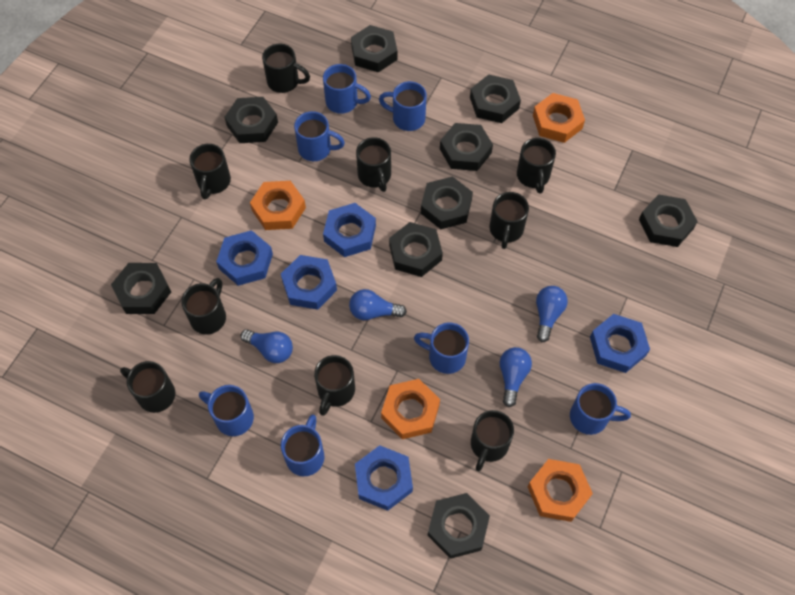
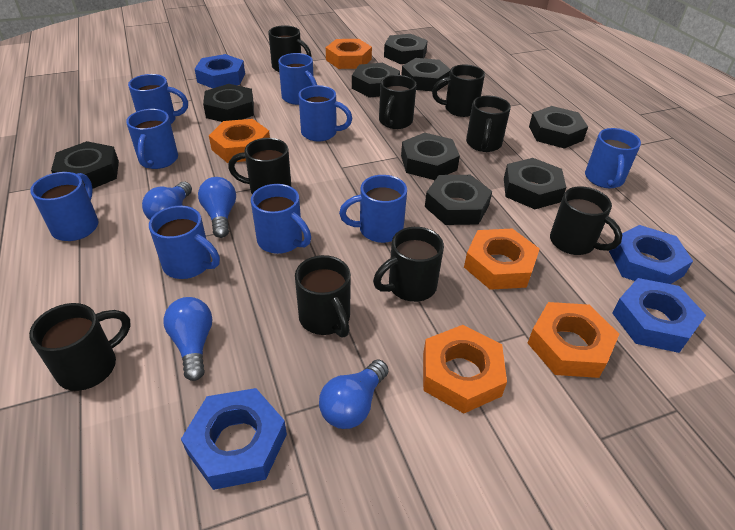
blue mug: [199,385,254,436] [281,414,324,476] [294,111,345,161] [323,64,371,114] [379,81,427,131] [414,323,469,374] [570,383,631,435] = 7 -> [30,172,99,241] [126,109,178,169] [128,74,188,124] [149,206,220,279] [251,184,311,254] [278,53,317,105] [299,85,352,141] [339,175,407,243] [585,128,641,188] = 9
blue nut: [216,230,273,286] [281,255,337,310] [323,203,376,257] [355,445,413,511] [590,314,650,373] = 5 -> [181,388,287,490] [195,54,245,88] [609,225,693,284] [612,278,706,353] = 4
orange nut: [250,181,306,230] [381,379,440,439] [528,459,593,522] [533,93,585,143] = 4 -> [209,119,270,163] [326,39,372,69] [423,325,507,413] [464,229,540,290] [528,302,619,378] = 5

